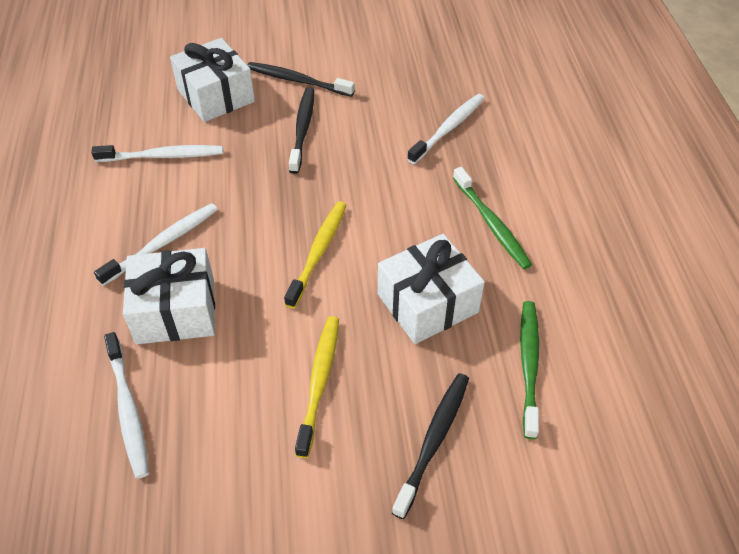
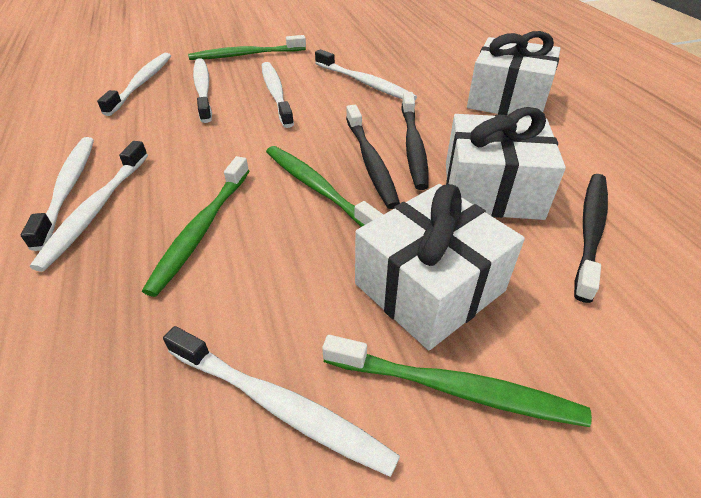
green toothbrush: [453,167,532,269] [520,301,539,439] = 2 -> [142,156,249,297] [188,35,306,60] [266,146,383,227] [322,335,592,427] = 4
white toothbrush: [91,145,223,162] [94,203,218,286] [104,332,149,479] [407,94,485,164] = 4 -> [21,137,94,251] [30,141,148,272] [97,53,171,116] [163,326,400,477] [193,58,212,123] [262,62,294,128] [315,49,417,100] = 7
yellow toothbrush: [284,201,347,309] [295,316,339,458] = 2 -> none = 0

